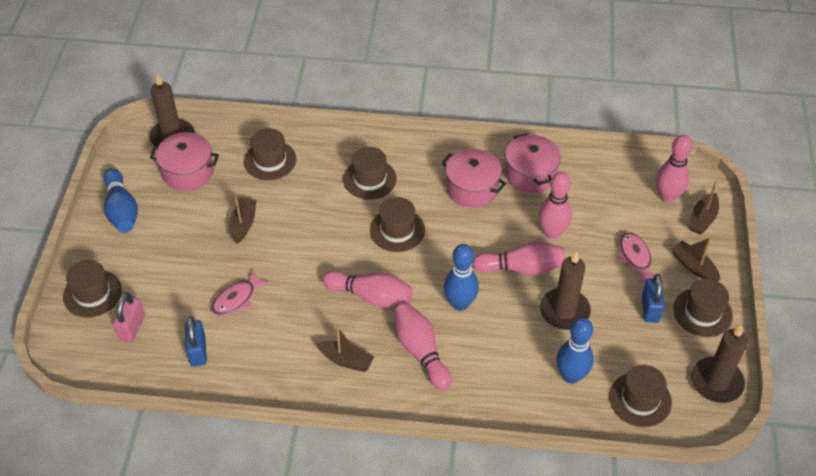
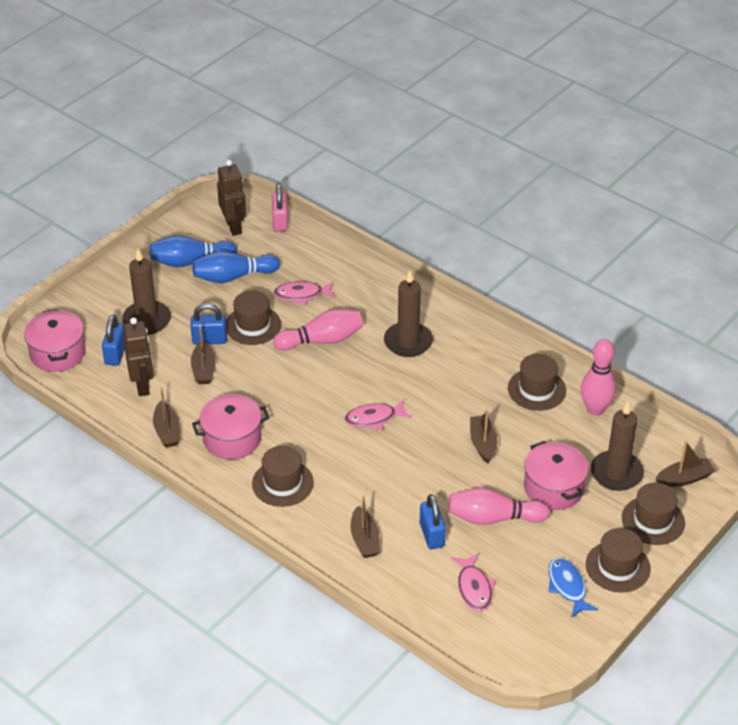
blue bowling pin: [104,168,138,233] [444,244,479,311] [556,318,594,384] = 3 -> [150,235,237,267] [192,251,280,283] = 2
blue fish: none = 0 -> [548,558,598,618] = 1
blue padlock: [185,316,207,366] [642,273,665,323] = 2 -> [102,315,125,366] [190,303,227,345] [420,494,446,549] = 3
brown boat: [229,196,256,244] [316,326,375,372] [671,237,721,281] [688,181,719,234] = 4 -> [153,387,180,448] [191,326,216,385] [350,495,380,558] [470,409,497,464] [656,441,715,487] = 5
brown hat: [63,260,122,318] [244,128,297,180] [343,147,397,200] [370,197,425,252] [609,365,672,427] [673,279,733,337] = 6 -> [226,290,281,345] [252,446,314,507] [508,354,566,411] [586,528,651,593] [622,483,685,545] = 5
brown robot: none = 0 -> [123,317,154,396] [217,160,246,236] = 2
pink bowling pin: [322,270,413,307] [394,303,452,390] [472,241,565,275] [538,172,572,239] [656,135,693,203] = 5 -> [273,309,364,351] [448,487,549,525] [581,339,616,416] = 3
pink fish: [211,270,270,316] [619,233,655,285] = 2 -> [274,281,336,306] [345,399,412,430] [451,553,496,612] = 3

